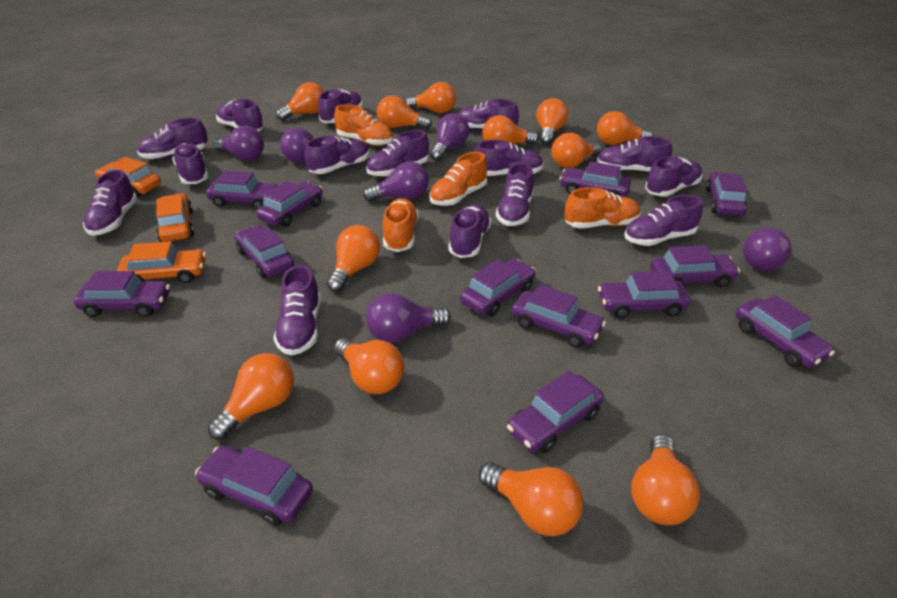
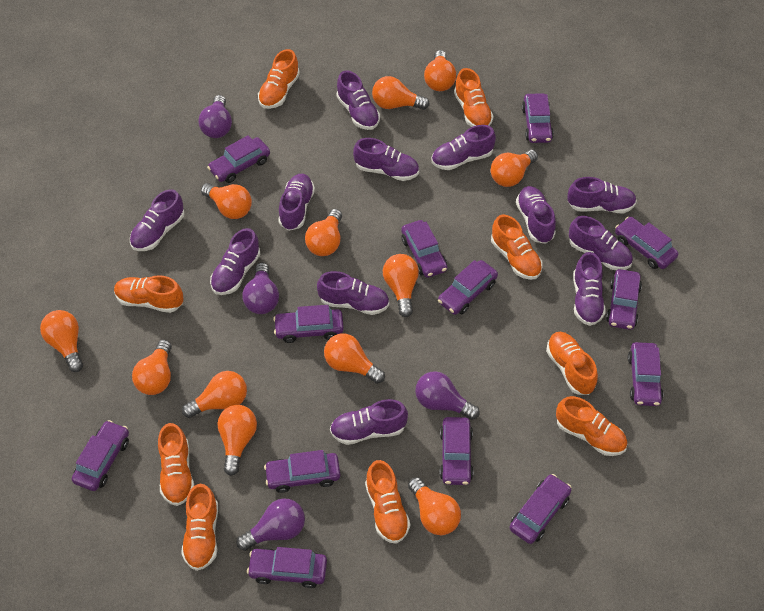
orange car: [95,157,161,197] [117,241,206,283] [156,193,194,242] = 3 -> none = 0
orange shoe: [334,104,393,146] [383,198,419,252] [430,152,487,206] [565,187,641,229] = 4 -> [114,275,183,313] [158,423,194,506] [181,484,218,571] [258,49,300,109] [365,460,410,544] [454,68,493,127] [491,215,543,280] [546,332,598,395] [556,396,627,456] = 9
purple light bulb: [213,126,264,161] [280,128,314,163] [363,162,429,202] [366,293,451,343] [430,113,469,161] [743,227,792,271] = 6 -> [198,95,232,138] [236,498,305,551] [242,263,279,314] [415,371,480,420] = 4
purple shoe: [83,169,137,236] [137,118,208,160] [172,143,208,184] [216,99,264,131] [274,265,321,356] [304,136,370,174] [318,89,363,123] [366,130,429,177] [448,204,492,258] [458,99,519,130] [475,140,544,176] [496,163,534,226] [597,136,672,172] [624,195,703,246] [645,156,703,196] = 15 -> [130,189,185,251] [210,228,260,295] [278,174,315,231] [317,271,389,315] [330,399,408,445] [337,70,380,130] [353,138,419,181] [431,125,496,170] [516,186,556,244] [567,177,637,213] [569,216,633,270] [573,252,606,326] = 12

